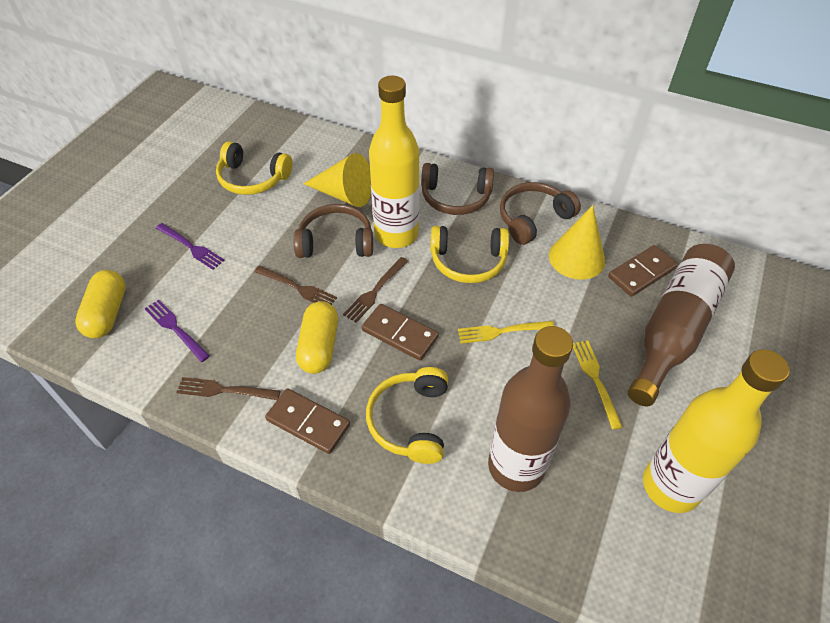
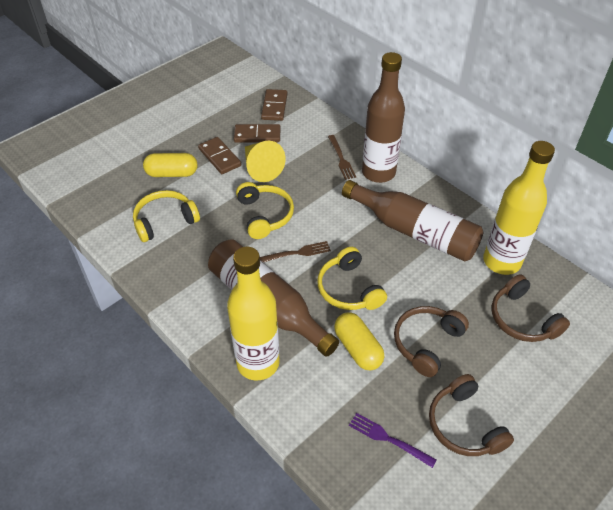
brown bottle: [488,326,573,492] [628,244,735,406] = 2 -> [208,239,339,357] [342,180,483,262] [362,52,405,183] = 3
brown fork: [176,377,281,400] [254,266,337,305] [343,257,409,323] = 3 -> [260,241,331,262] [328,135,356,180] = 2
purple fork: [145,299,210,362] [156,223,225,270] = 2 -> [349,413,437,468] = 1
yellow cone: [303,153,371,207] [549,205,605,280] = 2 -> [245,141,286,182] = 1
yellow fork: [458,321,555,344] [573,340,623,430] = 2 -> none = 0

